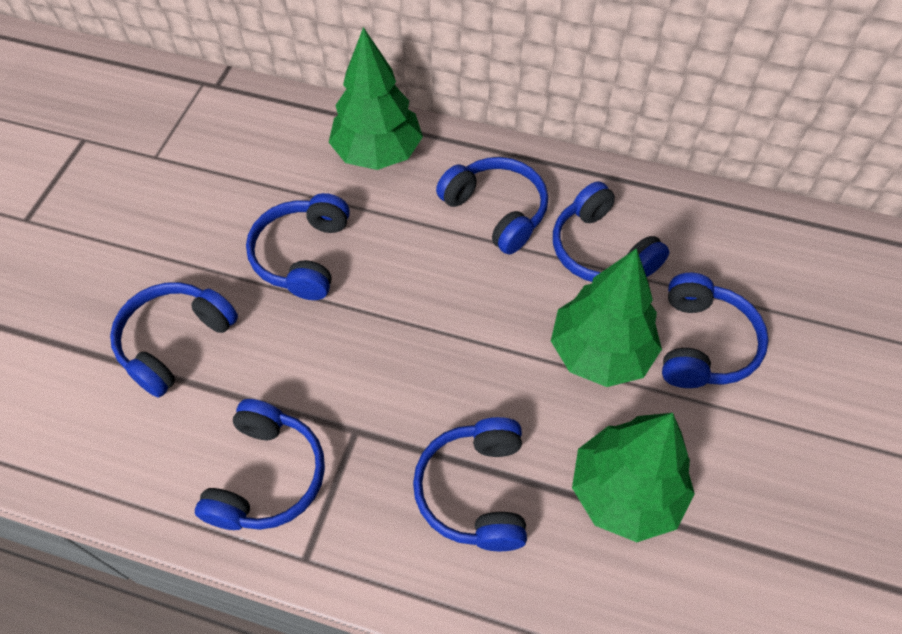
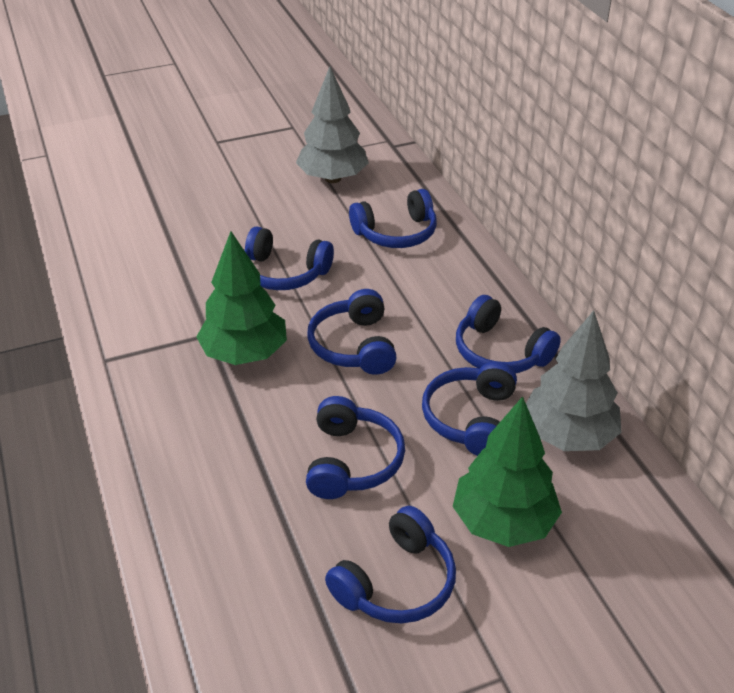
green tree: [329,27,423,170] [551,248,662,387] [572,413,695,542] = 3 -> [196,231,287,365] [453,396,562,547] = 2
grey tree: none = 0 -> [296,66,369,183] [526,310,622,451] = 2

